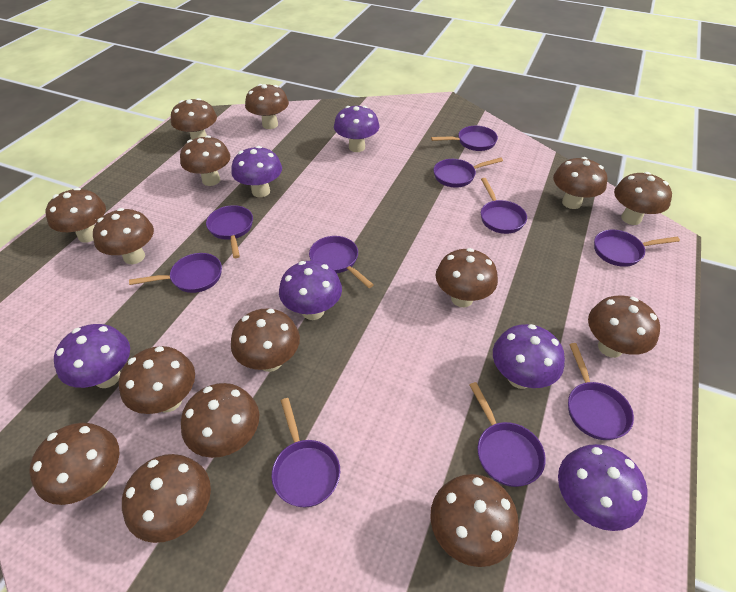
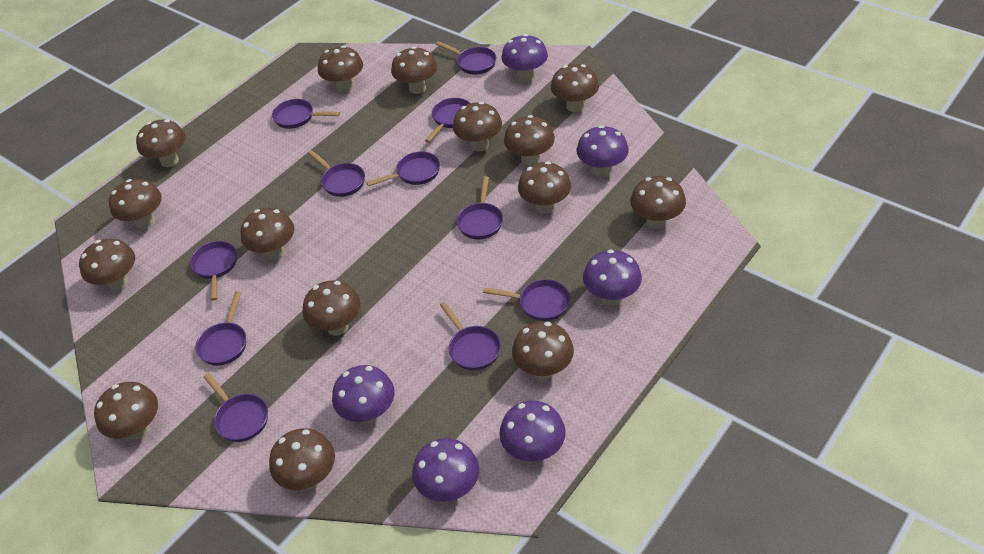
purple pan: [129,253,222,293] [206,205,253,258] [272,398,340,508] [309,236,374,288] [431,126,498,151] [433,158,503,188] [470,382,546,487] [481,178,527,234] [568,343,634,440] [594,230,680,267] = 10 -> [190,241,237,301] [196,291,246,366] [203,373,268,442] [272,99,340,129] [308,150,365,197] [366,151,440,186] [425,98,470,142] [436,41,496,75] [440,302,501,370] [456,176,503,239] [483,279,570,321] = 11

